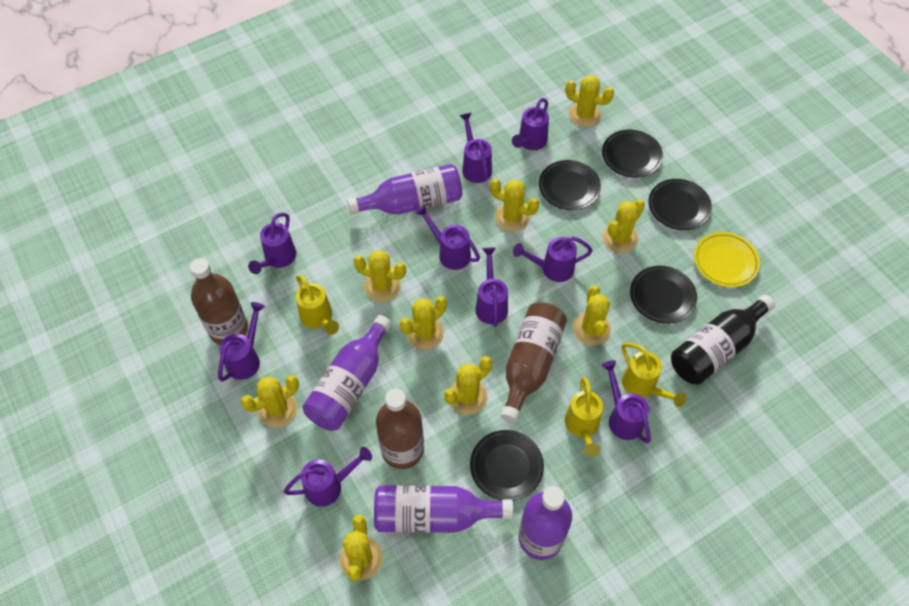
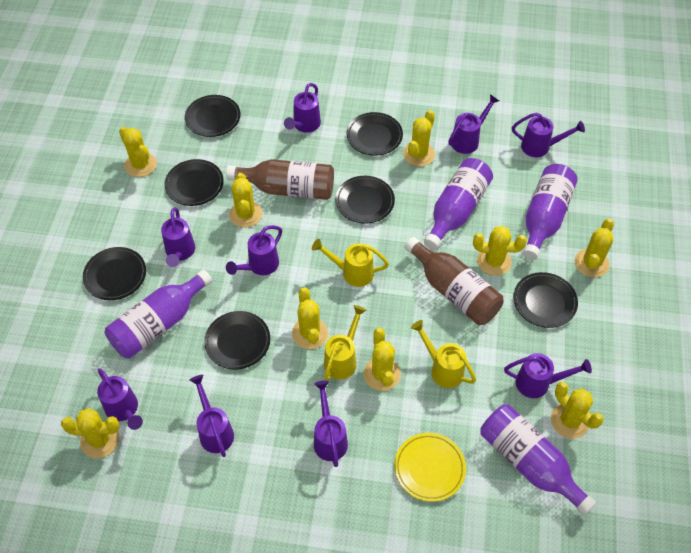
black bottle: [671,295,775,385] = 1 -> none = 0
black plate: [470,430,544,501] [539,160,601,210] [602,130,663,178] [630,266,697,324] [648,179,712,230] = 5 -> [83,247,146,300] [165,159,224,206] [185,95,241,137] [204,311,270,370] [335,176,395,224] [346,112,403,156] [513,272,578,328] = 7
brown bottle: [190,258,248,345] [376,389,424,469] [500,302,567,423] = 3 -> [226,159,334,200] [405,237,504,325] = 2

